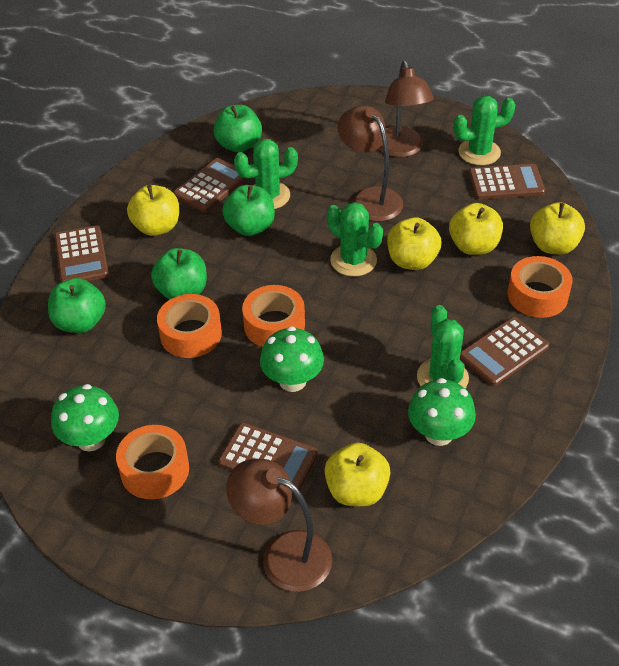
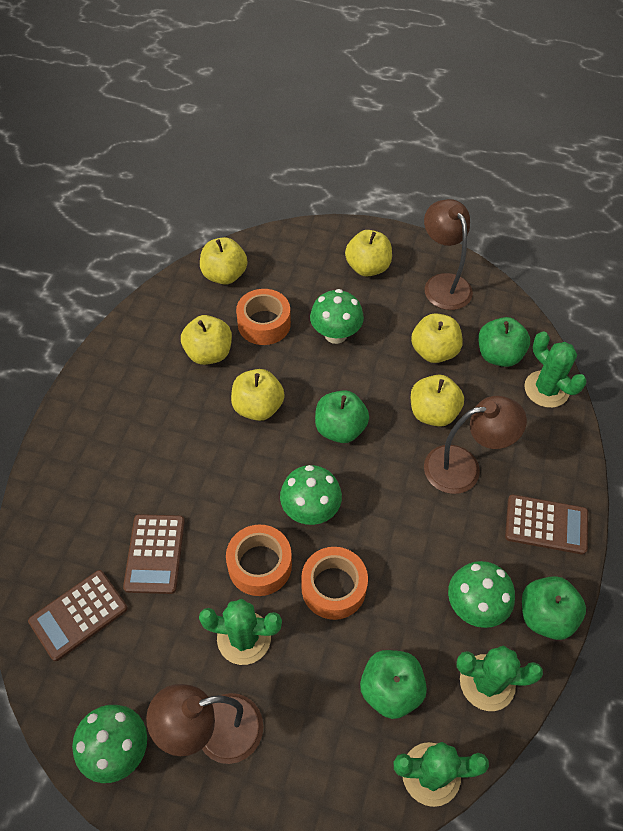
brown calculator: [55,225,109,282] [173,158,248,212] [218,423,318,494] [460,317,549,386] [469,164,545,199] = 5 -> [28,570,128,661] [123,514,185,594] [505,495,588,555] = 3
green mushroom: [51,384,119,452] [260,326,324,392] [408,378,476,446] = 3 -> [72,705,147,783] [280,465,342,525] [310,289,364,344] [448,561,515,628] = 4
orange tape: [116,425,189,499] [157,294,222,358] [242,285,305,347] [508,256,573,318] = 4 -> [226,525,292,596] [236,289,291,345] [301,547,368,620] = 3
yellow apple: [127,185,179,236] [324,443,391,507] [387,217,441,270] [449,203,503,255] [530,202,585,255] = 5 -> [181,315,232,365] [200,237,247,285] [231,369,285,421] [345,230,392,277] [411,313,463,363] [411,375,464,427] = 6

